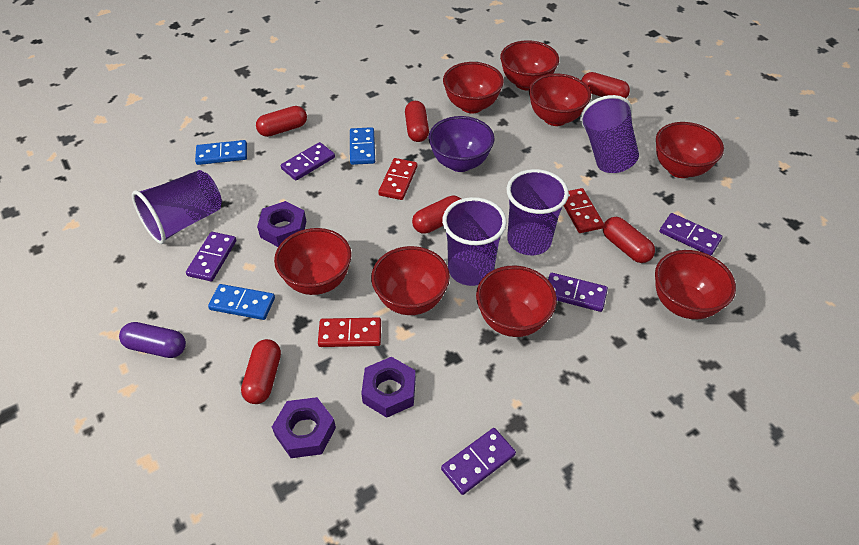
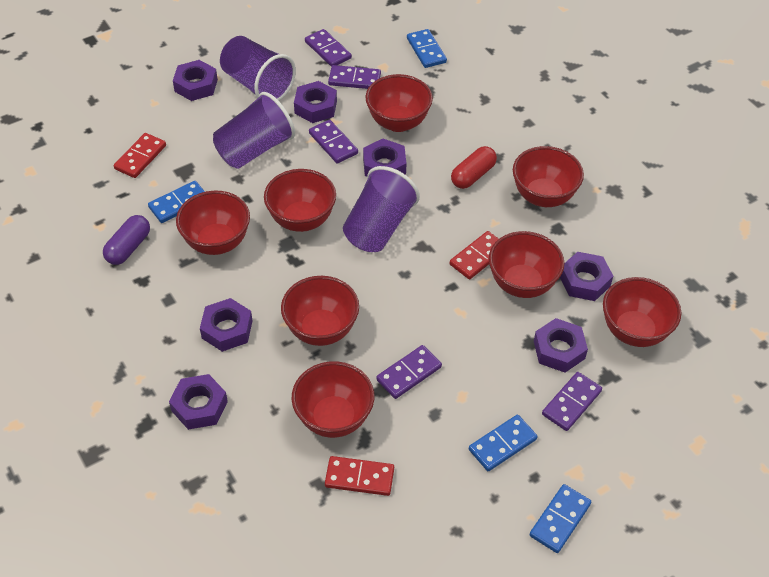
blue domino: [195,140,247,165] [208,284,275,320] [350,127,375,165] = 3 -> [148,181,205,223] [407,29,447,68] [469,415,537,471] [530,484,591,553] = 4
purple bowl: [428,116,495,172] = 1 -> none = 0
purple cup: [132,170,222,244] [442,197,507,286] [507,169,569,255] [580,95,639,173] = 4 -> [213,92,295,169] [220,36,296,101] [343,166,420,252] = 3
purple nut: [257,201,306,247] [272,397,336,458] [361,357,416,418] = 3 -> [169,374,228,430] [173,60,218,101] [200,298,252,352] [294,81,337,123] [363,139,407,177] [534,318,588,372] [560,252,613,301] = 7
red capsule: [241,339,281,404] [256,106,307,137] [405,101,429,142] [412,195,461,234] [581,72,630,98] [603,217,655,263] = 6 -> [451,146,497,189] = 1

